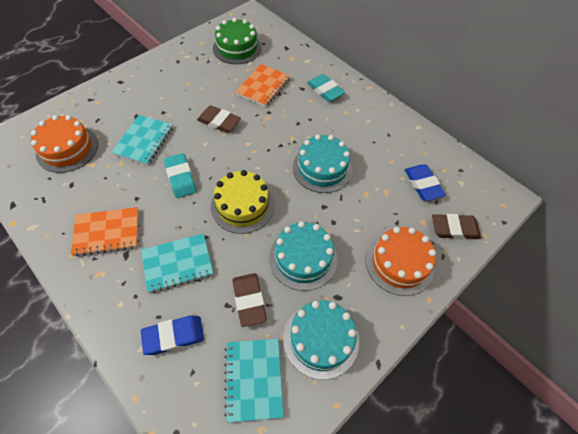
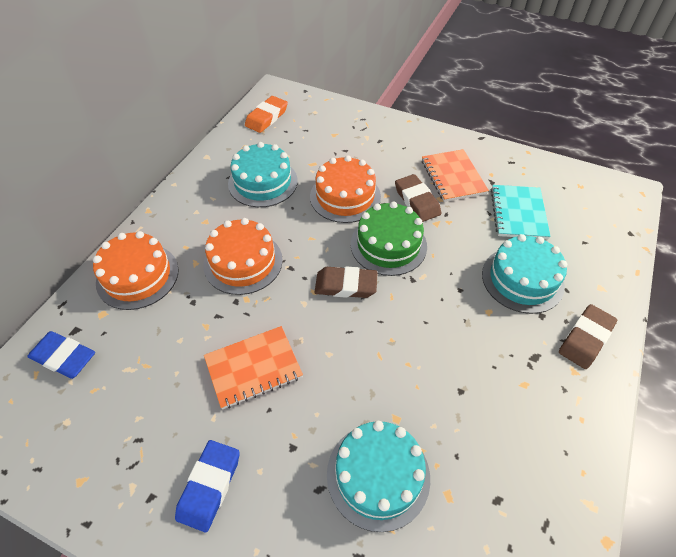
orange cake: [31,115,98,173] [366,227,436,296] = 2 -> [93,231,179,310] [203,218,283,295] [310,155,381,223] = 3
orange eraser: none = 0 -> [245,96,288,133] = 1
turquoise eraser: [164,153,196,198] [307,74,345,102] = 2 -> none = 0
turquoise notebook: [111,115,173,165] [141,233,213,293] [224,339,284,423] = 3 -> [491,185,551,239] = 1
yellow cake: [211,170,275,234] = 1 -> none = 0

